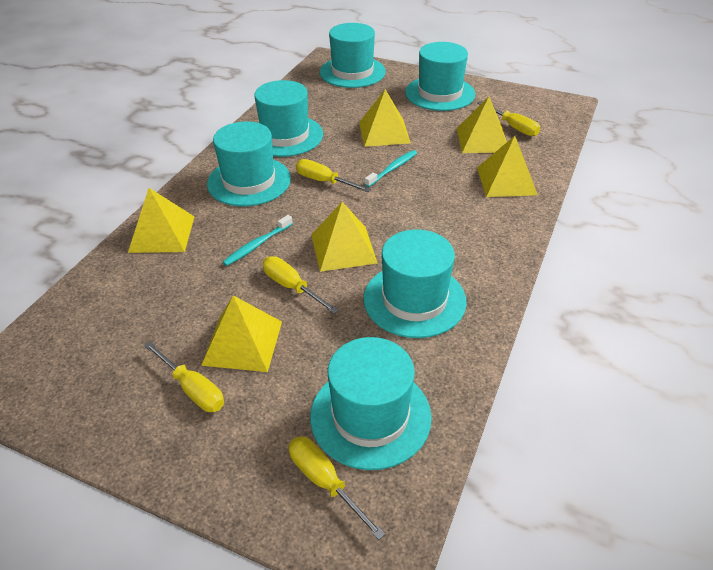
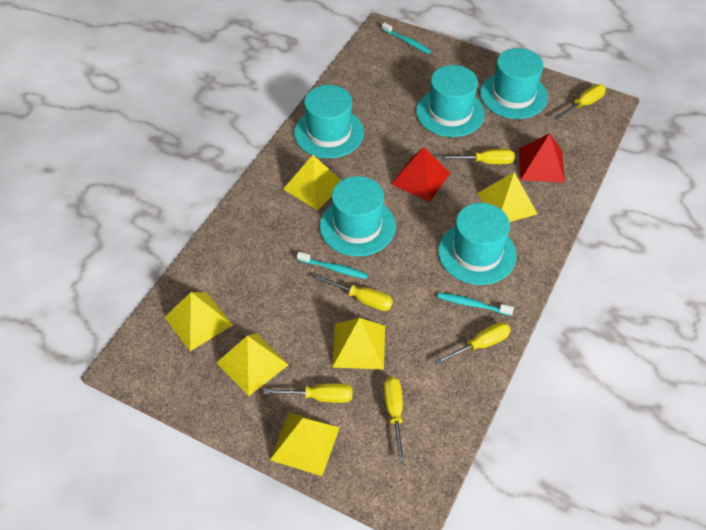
red pyramid: none = 0 -> [391,147,450,202] [519,133,565,183] = 2
turquoise hat: [207,121,291,206] [254,80,323,157] [310,337,432,470] [320,23,386,88] [363,229,466,338] [405,42,475,111] = 6 -> [294,85,364,158] [320,176,396,256] [416,65,485,137] [438,203,517,285] [480,48,548,119] = 5
turquoise toothbrush: [223,215,293,266] [365,150,417,187] = 2 -> [297,252,368,279] [382,22,431,54] [437,292,514,316] = 3
yellow screwdriver: [144,342,224,412] [262,256,338,314] [289,436,385,540] [296,159,371,192] [477,101,540,136] = 5 -> [264,383,353,403] [315,275,393,311] [384,377,405,462] [435,322,511,365] [441,149,515,164] [554,84,606,119] = 6

